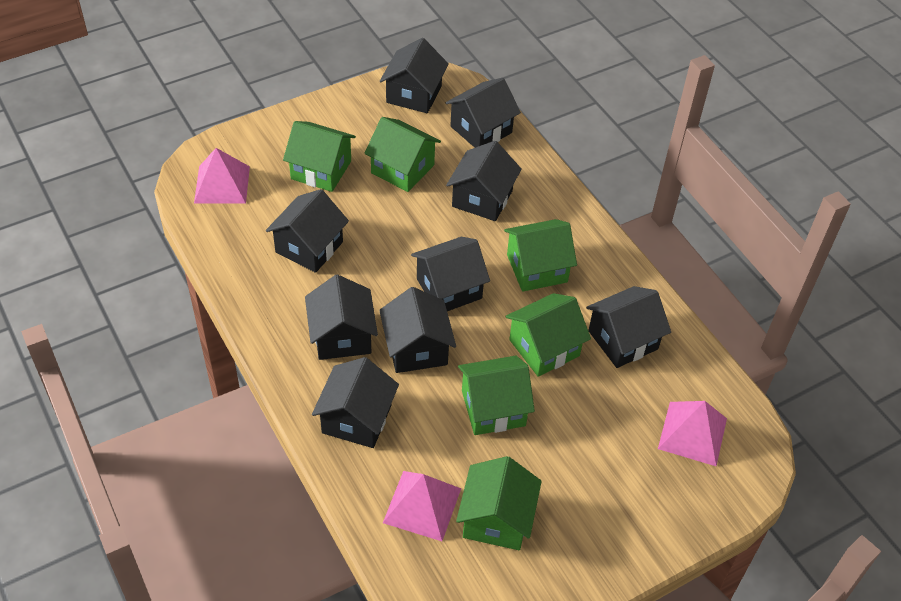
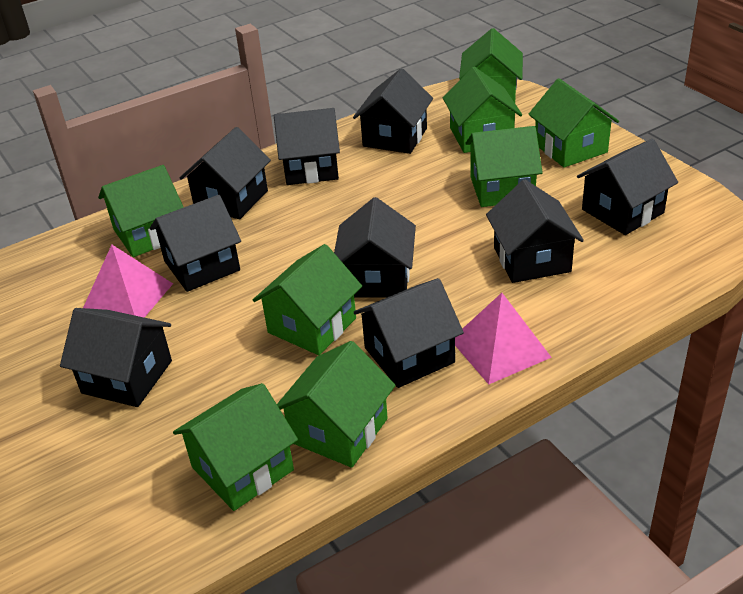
green house: [283,121,356,192] [365,117,441,192] [456,456,542,550] [458,356,535,435] [504,219,577,292] [505,293,591,377] = 6 -> [98,165,184,257] [173,383,298,511] [253,244,362,355] [277,341,396,468] [443,67,522,153] [459,28,523,103] [466,126,543,207] [528,78,619,168] = 8
pink pyramid: [194,148,250,204] [383,471,461,541] [658,401,727,466] = 3 -> [83,245,173,318] [455,293,552,384] = 2

